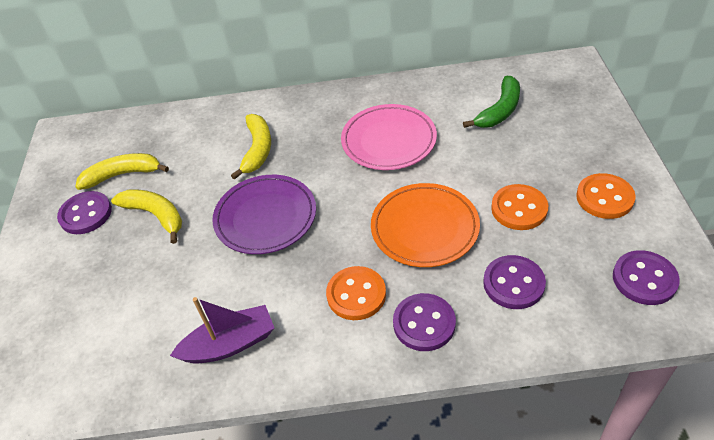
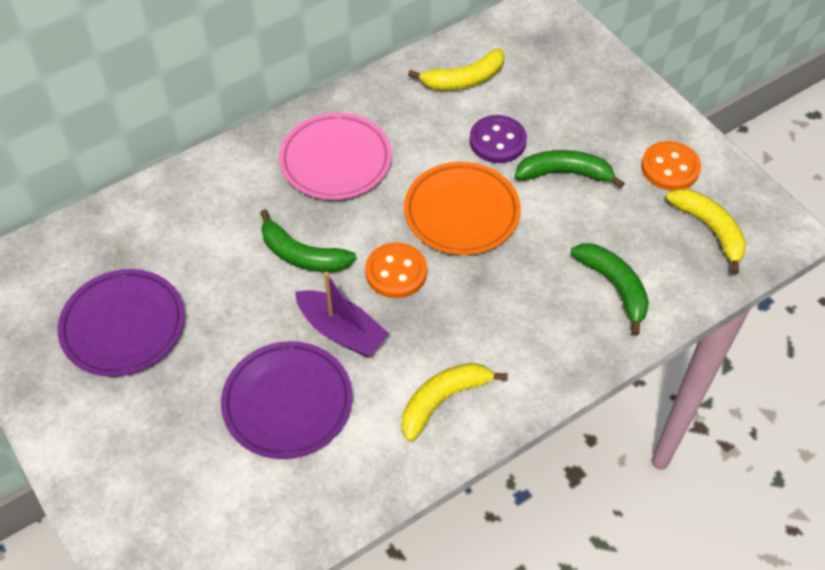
green banana: [463,76,520,128] = 1 -> [260,209,356,272] [515,150,625,188] [570,243,649,336] = 3
orange button: [326,266,386,320] [491,184,548,230] [576,173,636,219] = 3 -> [365,242,427,298] [641,141,701,191] = 2
purple button: [57,191,112,234] [393,293,456,351] [483,255,546,309] [613,250,680,305] = 4 -> [469,115,527,163] = 1
purple plate: [212,175,316,254] = 1 -> [58,269,185,377] [221,341,353,459] = 2

